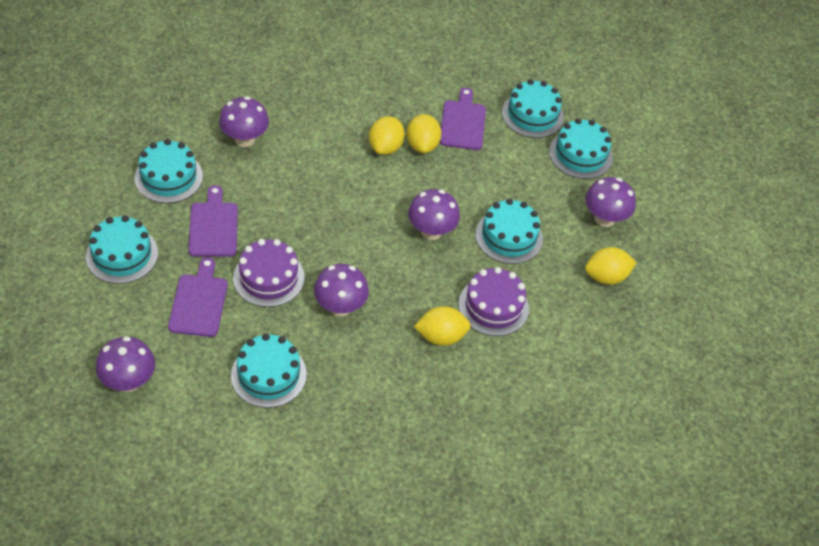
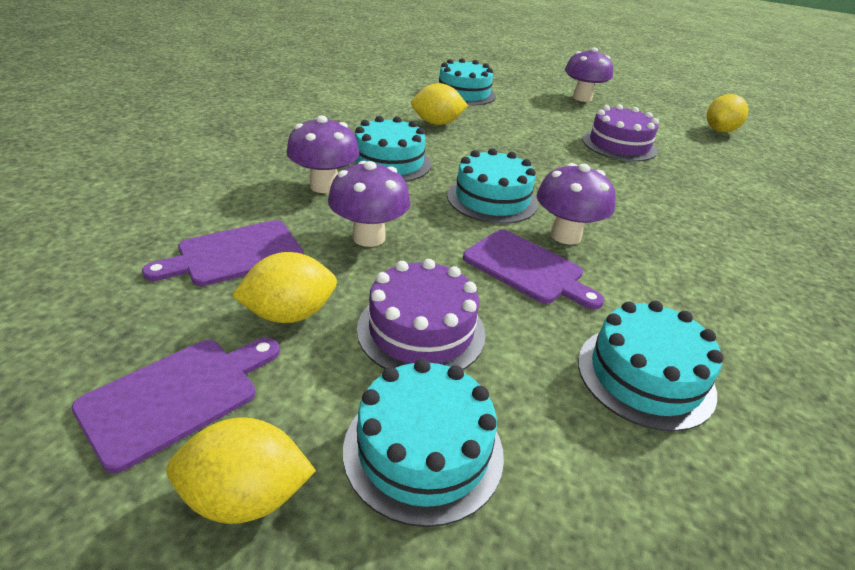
purple mushroom: [96,336,155,392] [219,96,269,147] [314,264,369,317] [408,189,460,240] [585,177,636,227] = 5 -> [286,116,359,193] [328,161,411,247] [537,163,616,244] [565,47,613,102] = 4
turquoise cake: [86,215,158,284] [135,139,203,203] [231,333,307,408] [475,198,543,264] [502,79,564,138] [549,118,613,179] = 6 -> [343,359,504,527] [348,116,431,182] [439,58,496,106] [447,148,538,224] [578,300,724,431] = 5

